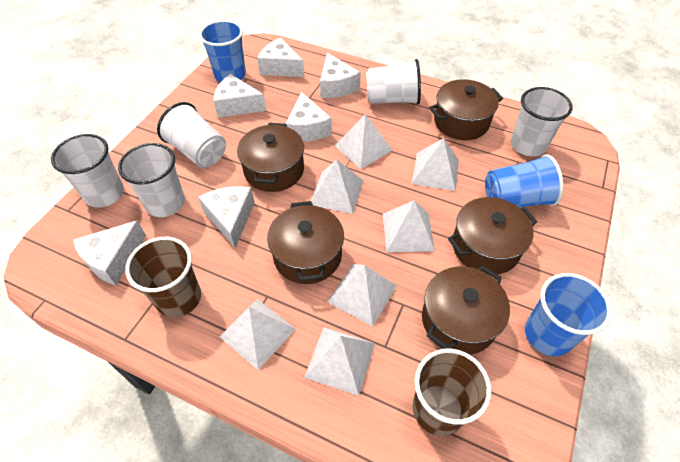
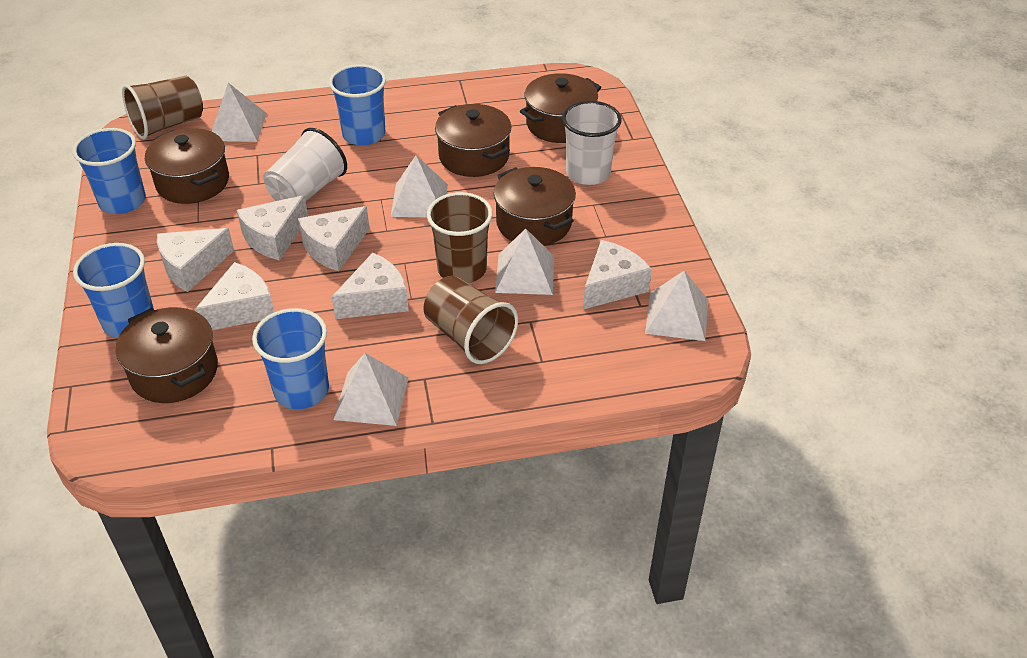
blue cup: [199,20,246,82] [485,154,563,207] [525,273,612,356] = 3 -> [72,128,146,214] [73,243,154,338] [252,308,329,409] [329,64,386,146] = 4
brown cup: [125,237,201,318] [413,349,491,436] = 2 -> [122,76,203,139] [423,276,518,364] [427,192,493,283] = 3
white cup: [51,134,124,208] [118,143,185,217] [157,102,226,168] [366,59,421,104] [511,87,573,157] = 5 -> [263,128,347,201] [562,101,622,185] = 2
white pyramid: [219,299,296,370] [304,327,375,396] [311,160,363,214] [327,264,397,326] [335,114,393,169] [383,200,435,252] [412,138,459,191] = 7 -> [212,83,267,142] [333,353,409,426] [391,155,448,217] [495,228,554,295] [645,271,708,341] = 5

